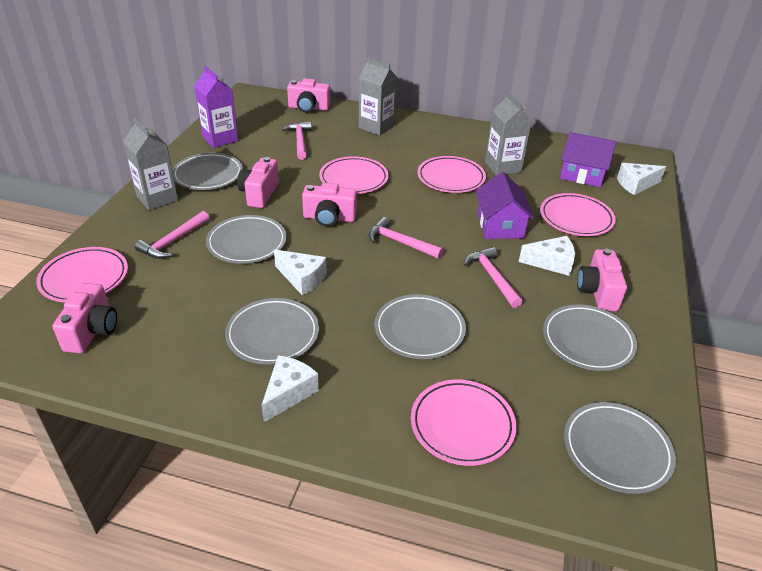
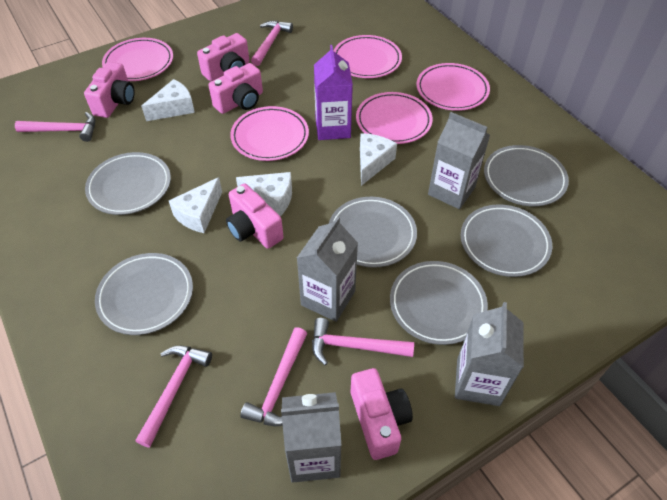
grey carton: [123,118,178,210] [359,57,397,136] [485,92,532,176] = 3 -> [281,392,342,483] [297,217,358,322] [428,112,490,209] [455,302,524,406] = 4
pink hammer: [135,211,209,259] [282,121,312,160] [368,217,444,259] [463,247,523,308] = 4 -> [15,112,95,142] [135,346,212,448] [240,327,307,426] [251,21,293,66] [312,318,414,366] = 5
purple house: [476,172,534,239] [560,132,616,187] = 2 -> none = 0

